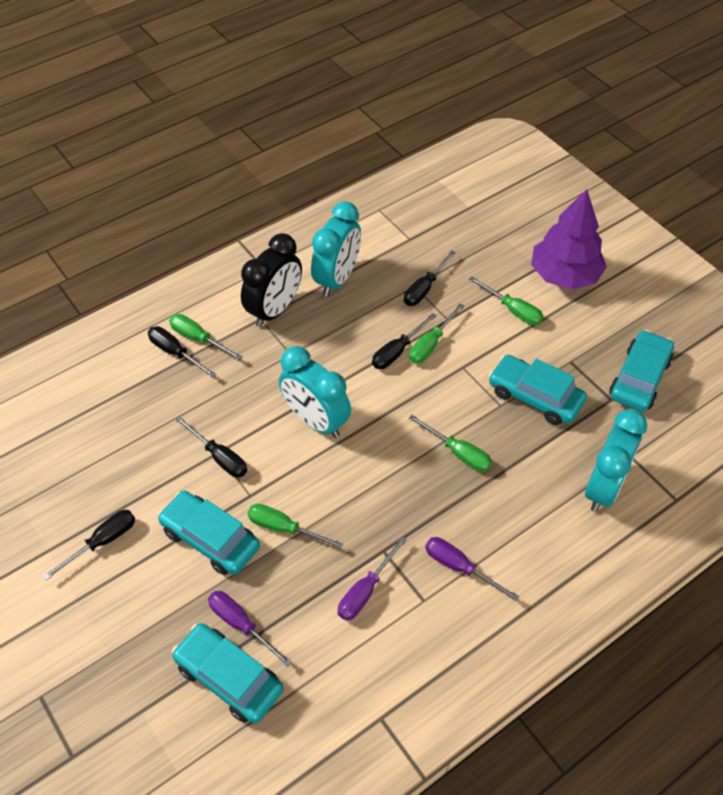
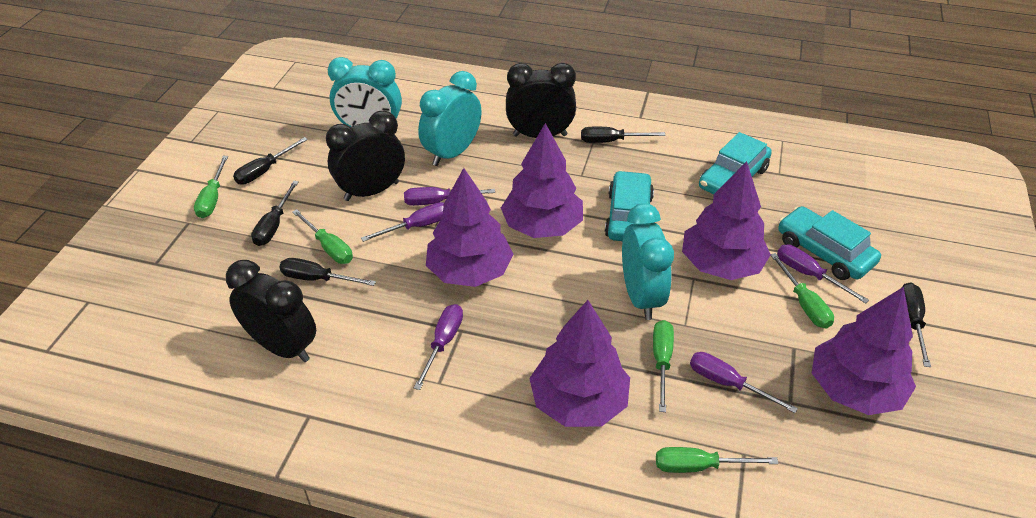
black clock: [241,233,302,327] = 1 -> [226,260,316,362] [326,111,405,201] [506,63,576,138] = 3
purple screwdriver: [208,591,292,667] [338,536,407,621] [425,537,520,601] = 3 -> [361,202,444,242] [404,187,495,206] [414,304,463,390] [690,352,798,413] [777,244,869,304] = 5
purple tree: [531,189,607,290] = 1 -> [426,168,514,287] [501,123,583,238] [529,300,630,427] [682,161,771,280] [812,287,916,415] = 5
turquoise car: [158,491,260,575] [172,623,283,723] [488,355,587,425] [609,330,674,412] = 4 -> [605,171,654,241] [699,132,772,195] [778,206,881,280] = 3

